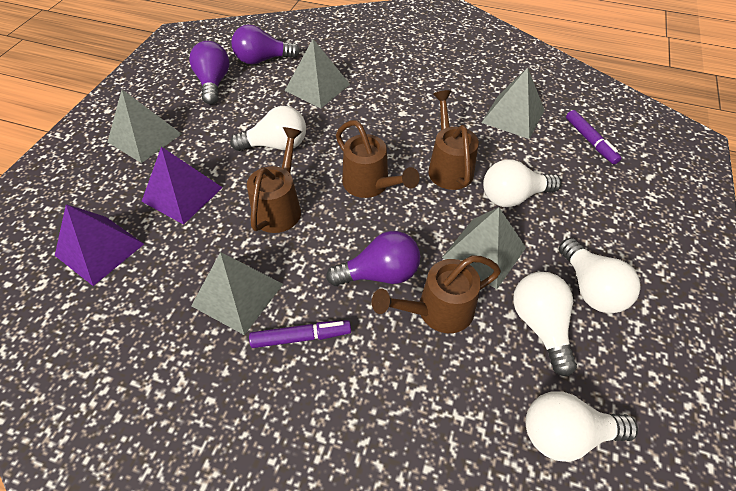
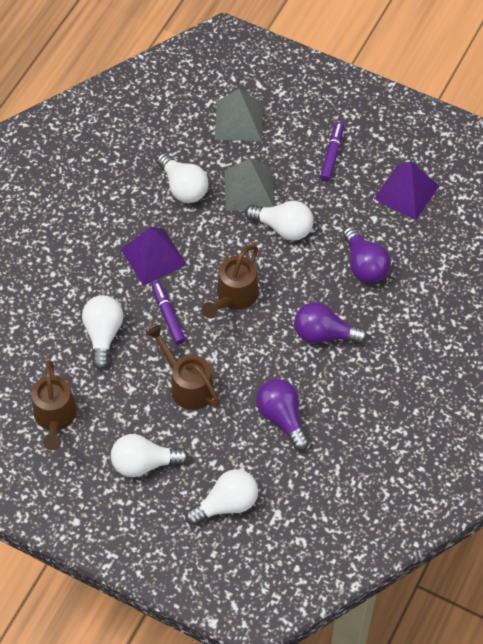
brown watering can: [247,127,302,233] [336,120,420,198] [372,255,501,333] [428,90,479,190] = 4 -> [31,360,77,450] [146,325,220,410] [202,245,259,319] = 3
grey pyramid: [108,90,181,163] [191,252,283,335] [285,39,350,108] [442,207,526,289] [481,67,544,139] = 5 -> [215,89,263,141] [224,158,274,211] = 2

